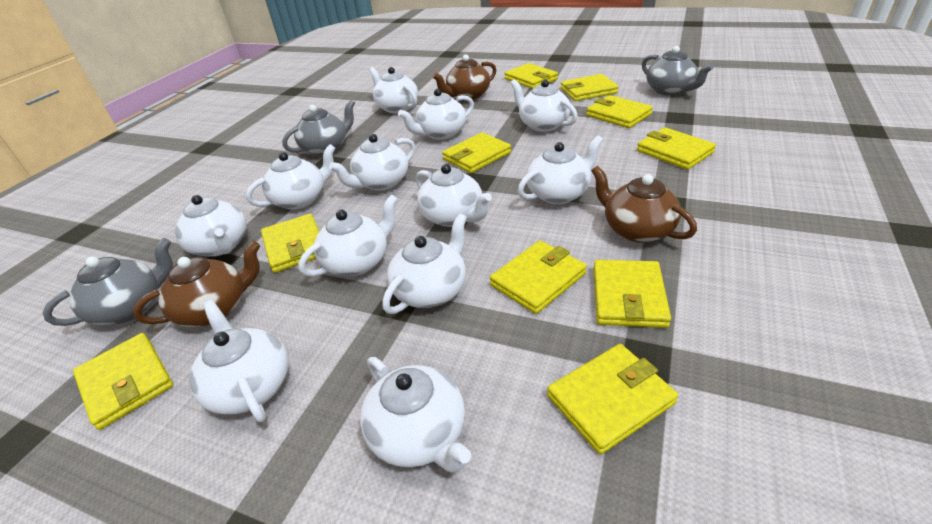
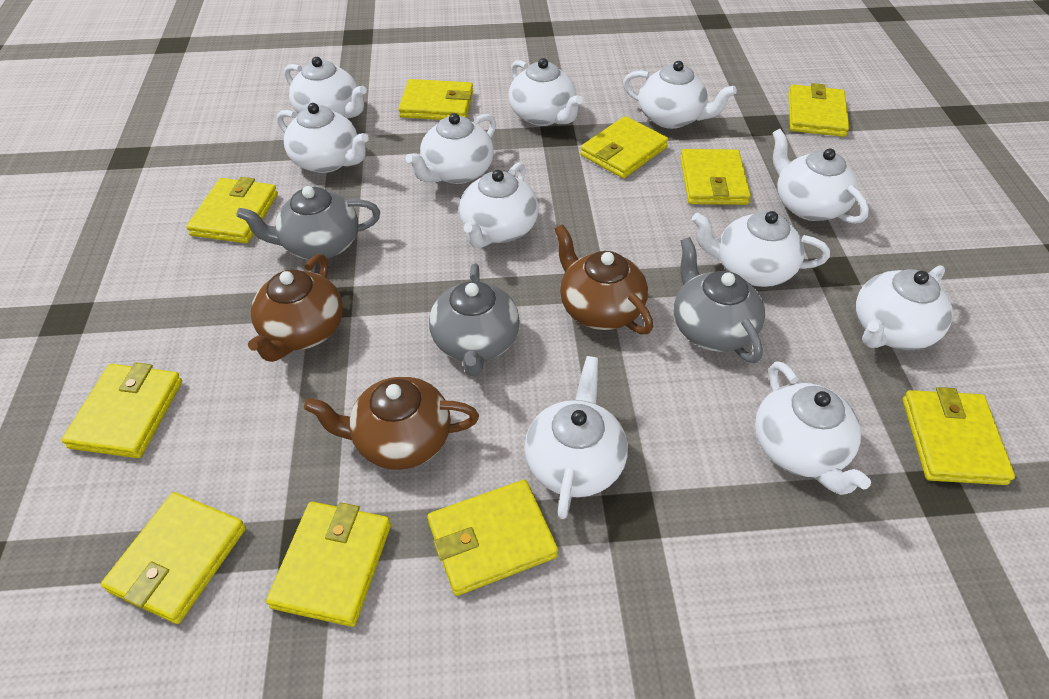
white teapot: [175,195,247,257] [189,300,288,422] [246,144,336,210] [299,194,398,277] [329,134,415,191] [360,357,471,473] [369,67,418,113] [382,213,467,314] [398,89,474,140] [416,164,492,227] [510,79,578,132] [518,135,603,204] = 12 -> [277,103,369,173] [284,57,367,119] [406,113,496,184] [459,162,539,248] [508,58,583,126] [525,356,628,519] [623,61,737,129] [692,211,830,287] [755,361,871,495] [772,129,869,224] [856,265,953,350] = 11

